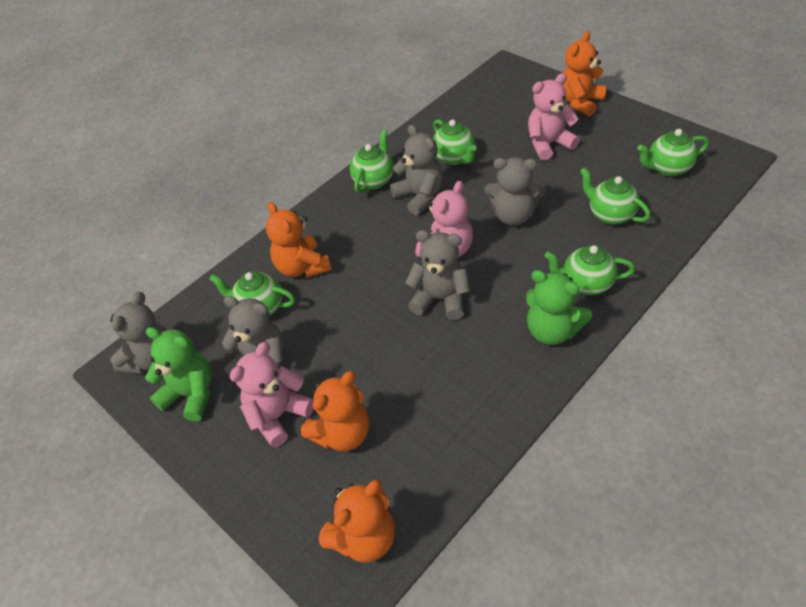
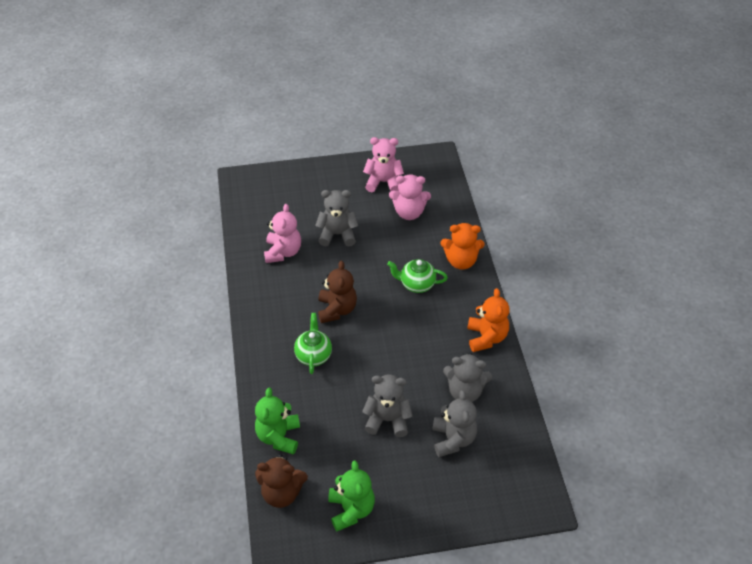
brown teddy bear: none = 0 -> [255,454,308,508] [318,261,357,323] = 2
green teapot: [210,271,295,316] [350,130,394,193] [433,119,477,165] [545,245,635,295] [580,167,650,225] [637,129,709,176] = 6 -> [294,313,332,374] [387,259,448,293] = 2
grey teddy bear: [110,292,167,374] [220,296,284,376] [390,125,443,215] [405,230,470,320] [484,157,545,226] = 5 -> [315,190,358,246] [362,374,413,437] [432,390,477,457] [443,353,492,402] = 4
orange teddy bear: [266,202,331,278] [301,371,369,451] [319,480,395,563] [563,31,607,116] = 4 -> [441,223,485,270] [467,288,509,352] = 2

